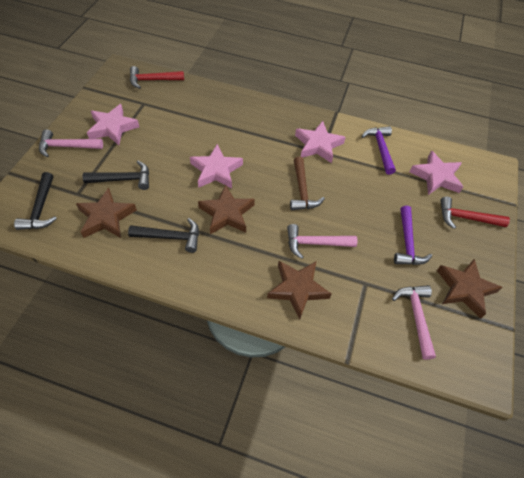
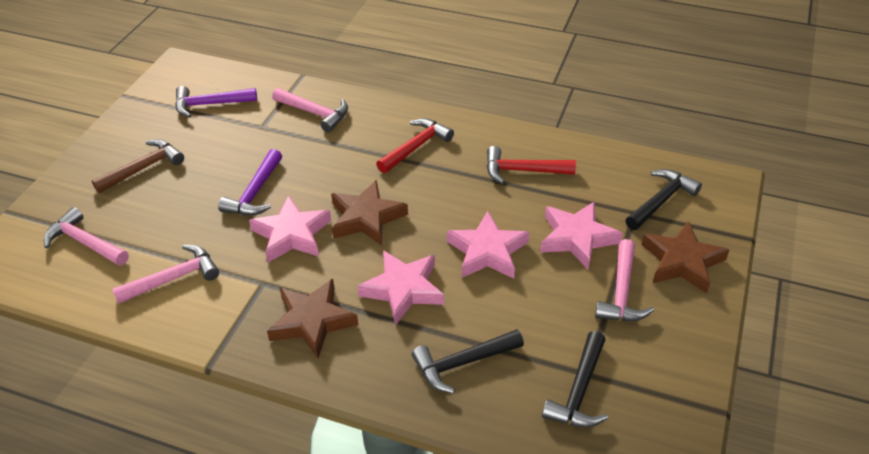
brown star: [76,188,137,238] [198,184,255,234] [267,261,332,319] [437,259,502,319] = 4 -> [267,279,358,358] [331,180,408,246] [641,221,729,293] = 3
pink hammer: [39,129,103,158] [287,224,357,259] [392,285,436,360] = 3 -> [44,207,129,266] [112,245,219,304] [272,88,348,132] [595,239,654,321] = 4

